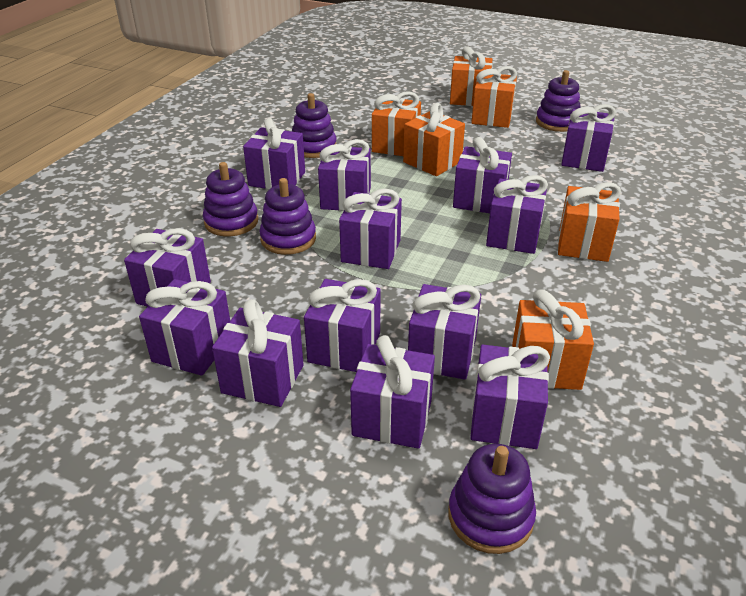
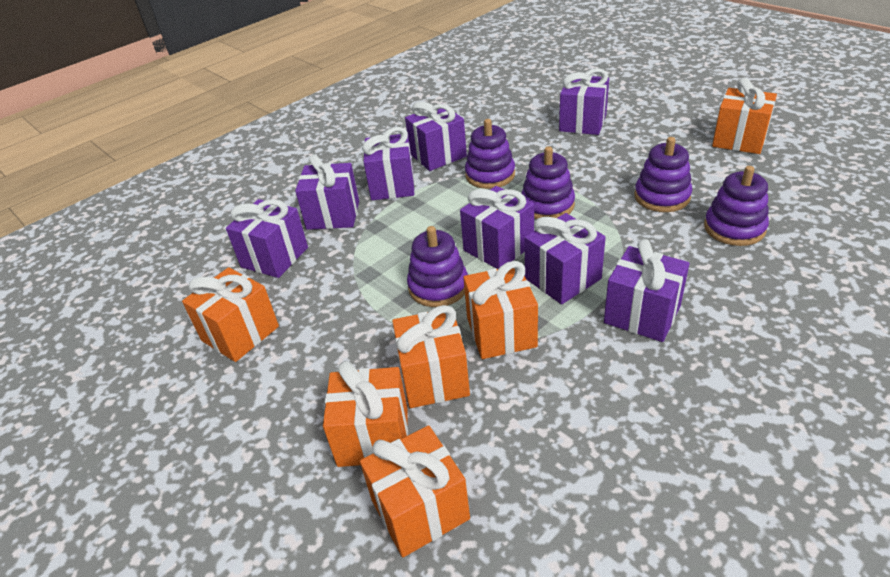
purple gift: [124,228,211,307] [139,279,230,376] [212,299,304,407] [243,118,305,189] [304,279,381,372] [318,139,371,211] [339,189,402,269] [350,335,435,449] [408,284,481,380] [453,137,512,213] [470,345,550,449] [486,175,548,254] [561,104,616,172] = 13 -> [226,199,308,278] [295,154,359,230] [362,127,415,200] [405,101,467,171] [460,186,534,269] [524,213,606,304] [559,68,609,135] [604,239,690,342] = 8

